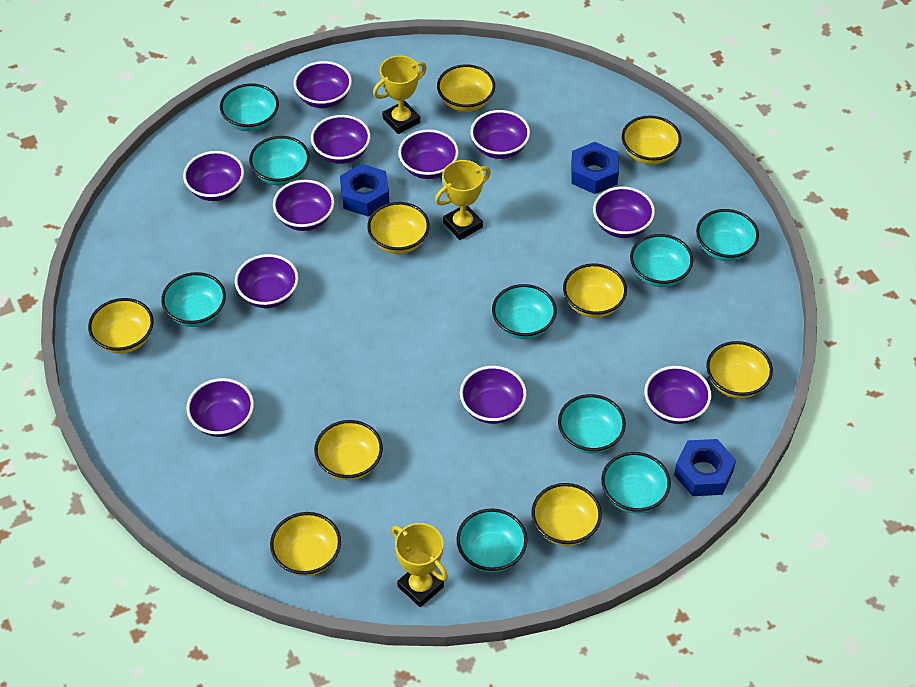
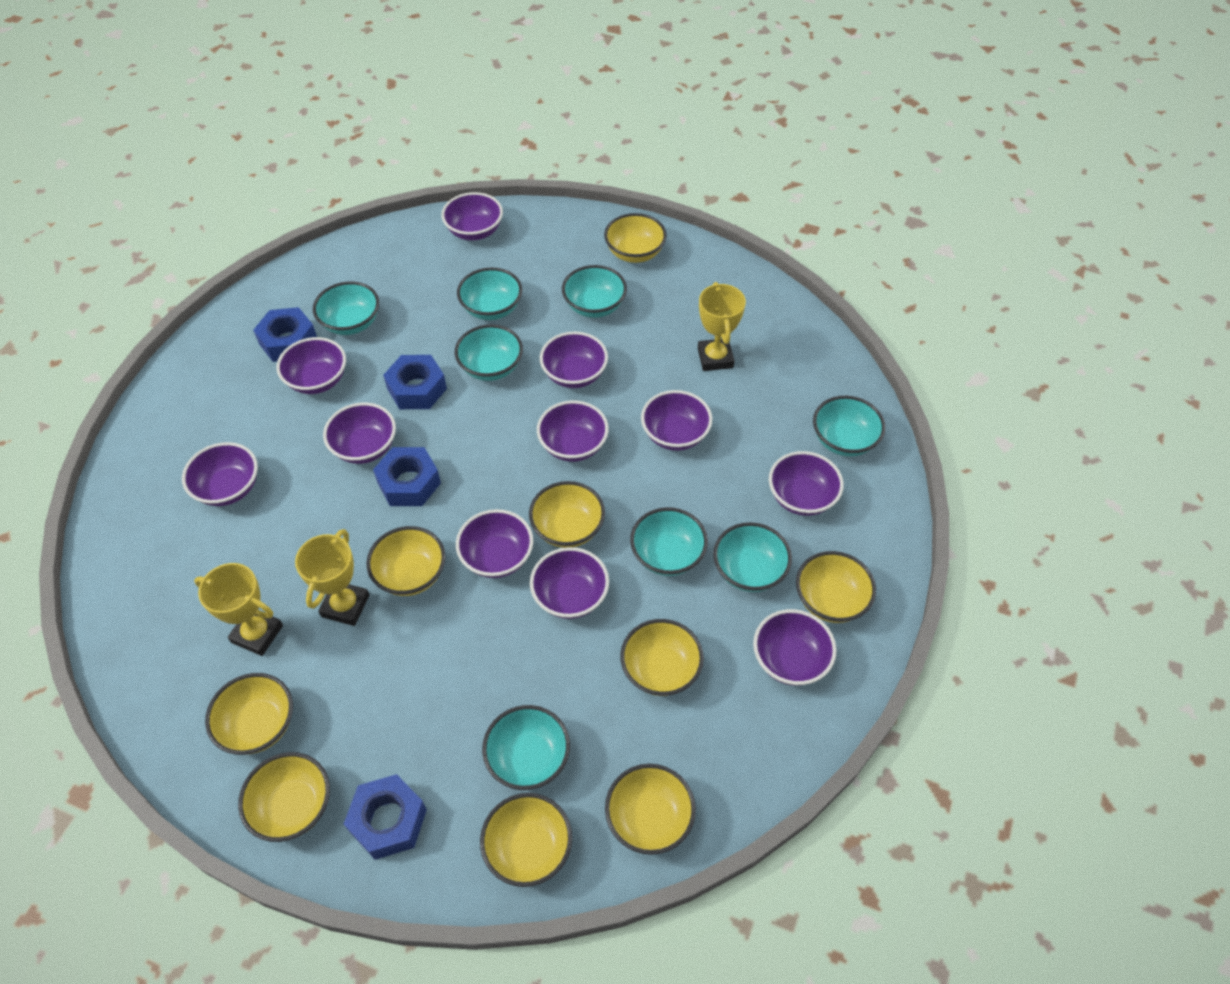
blue nut: [340,164,389,216] [571,142,619,194] [674,439,736,496] = 3 -> [253,307,317,362] [344,774,427,860] [373,447,441,506] [383,355,447,409] = 4
turquoise bowl: [161,272,226,327] [220,83,279,131] [249,136,310,186] [456,508,528,573] [492,284,557,339] [558,394,626,454] [601,452,671,513] [630,234,693,287] [696,209,759,261] = 9 -> [313,281,379,335] [455,325,523,381] [457,267,522,320] [482,705,570,790] [562,265,627,318] [630,507,708,576] [713,522,792,592] [813,396,885,457] = 8

